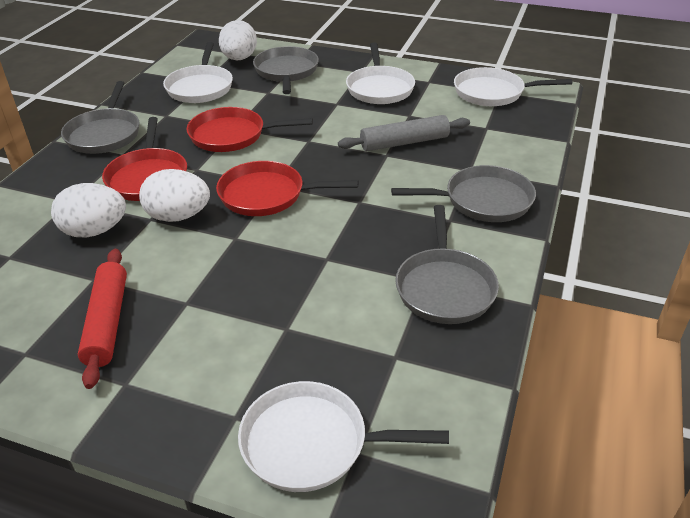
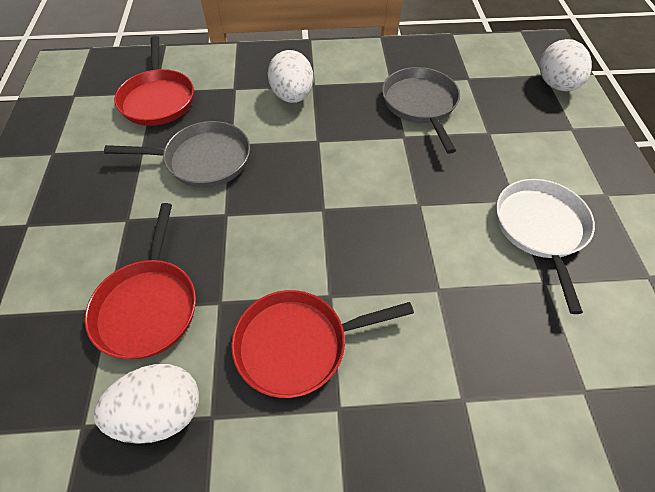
grey pan: [61,81,139,154] [253,46,319,94] [391,165,536,222] [395,205,499,324] = 4 -> [104,121,250,188] [382,67,460,154] = 2
grey rolling pin: [338,115,470,151] = 1 -> none = 0
red rolling pin: [78,249,127,389] = 1 -> none = 0
white pan: [163,42,233,103] [238,381,449,492] [346,42,415,104] [454,67,572,106] = 4 -> [496,179,595,314] = 1

